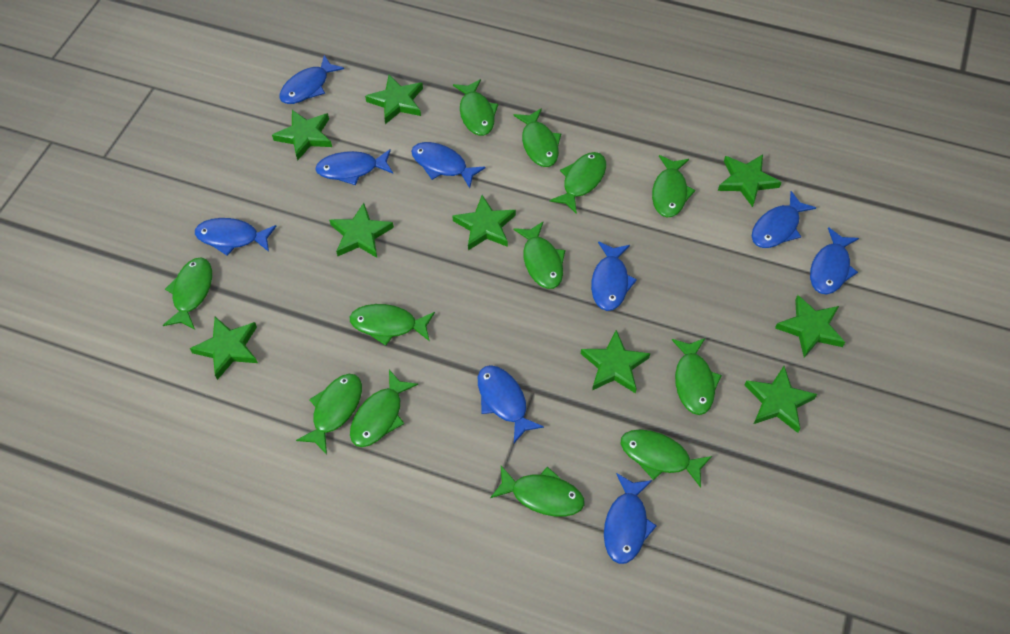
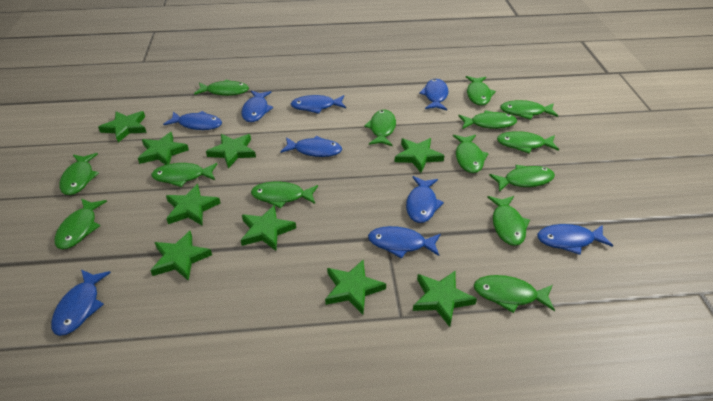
green fish: [163,257,212,329] [296,374,362,454] [350,304,435,346] [350,370,418,447] [453,79,498,136] [490,466,584,517] [514,108,561,167] [514,221,565,289] [549,152,606,214] [621,429,712,488] [652,155,695,218] [672,338,722,415] = 12 -> [54,198,107,249] [59,153,99,195] [151,163,217,187] [194,79,249,96] [251,181,318,208] [364,110,396,146] [453,135,489,173] [458,110,517,129] [466,76,496,106] [474,275,555,313] [487,196,530,246] [489,165,555,192] [497,131,559,154] [500,100,558,120] = 14

